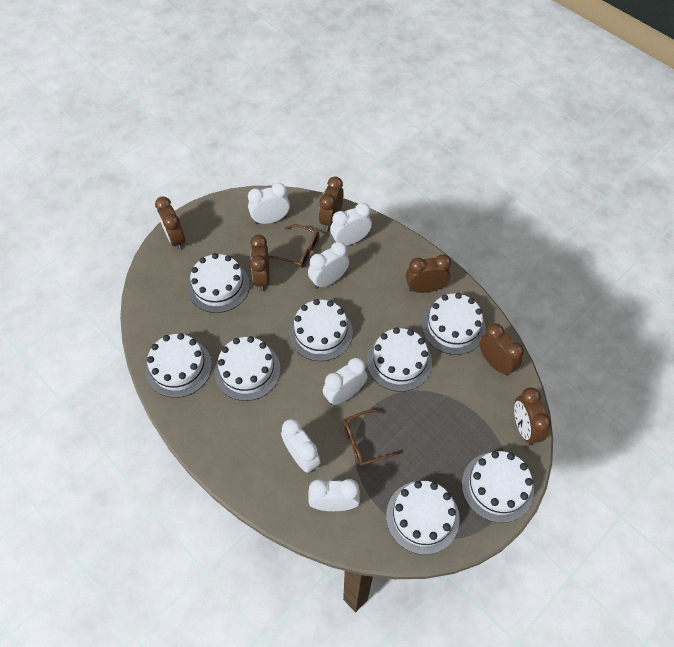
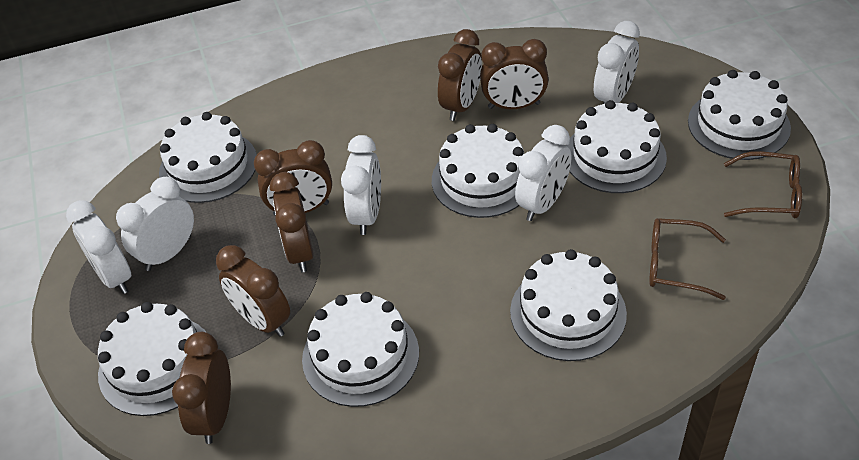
white cake: [146,333,212,398] [188,253,250,313] [214,336,280,401] [289,299,353,361] [367,327,432,392] [386,481,460,555] [422,293,485,355] [462,451,534,523] = 8 -> [98,302,207,416] [159,112,257,203] [302,292,419,407] [432,124,524,218] [510,249,627,361] [566,100,667,193] [688,70,791,160] = 7
white clock: [248,183,290,224] [281,419,320,473] [308,242,349,289] [308,479,360,511] [323,358,368,405] [330,203,372,245] = 6 -> [66,200,132,294] [116,177,194,271] [341,135,381,235] [515,125,571,221] [594,21,640,104] = 5

